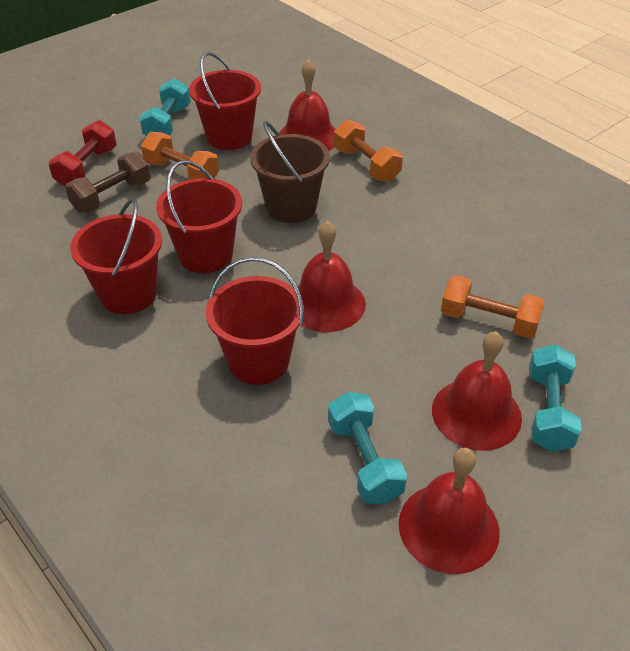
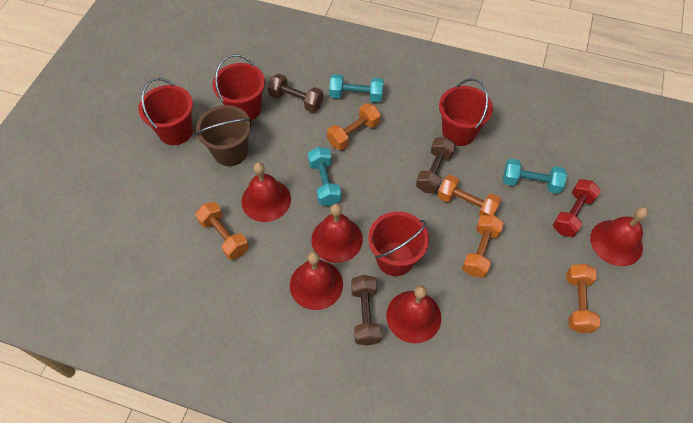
brown dumbbell: [65,151,150,213] = 1 -> [268,74,323,112] [351,275,382,345] [416,137,456,193] = 3
orange dumbbell: [141,132,219,179] [334,120,403,182] [441,275,545,338] = 3 -> [195,202,249,260] [327,103,381,150] [437,175,501,217] [462,214,504,278] [566,264,600,333] = 5
red bell: [279,60,336,151] [297,221,366,332] [399,448,500,574] [432,331,522,451] = 4 -> [241,162,291,222] [290,252,343,310] [311,204,363,263] [386,286,441,343] [590,207,648,266] = 5

